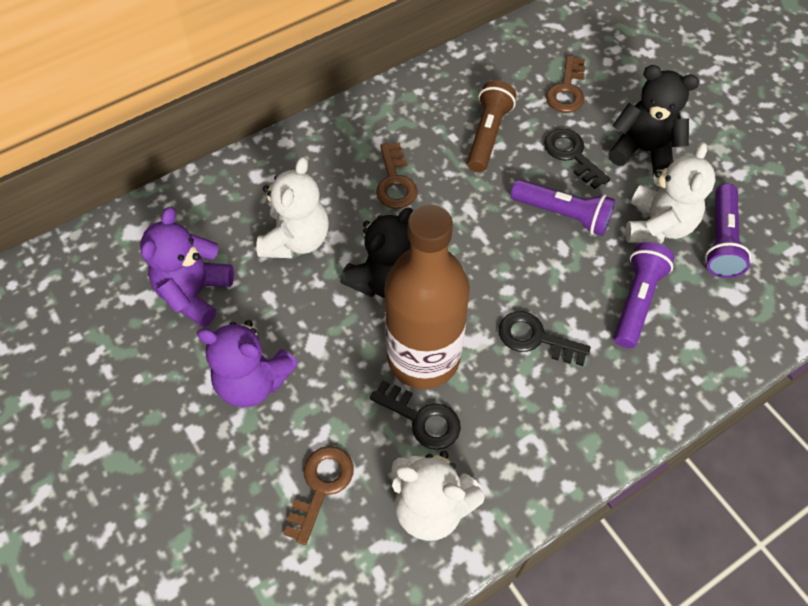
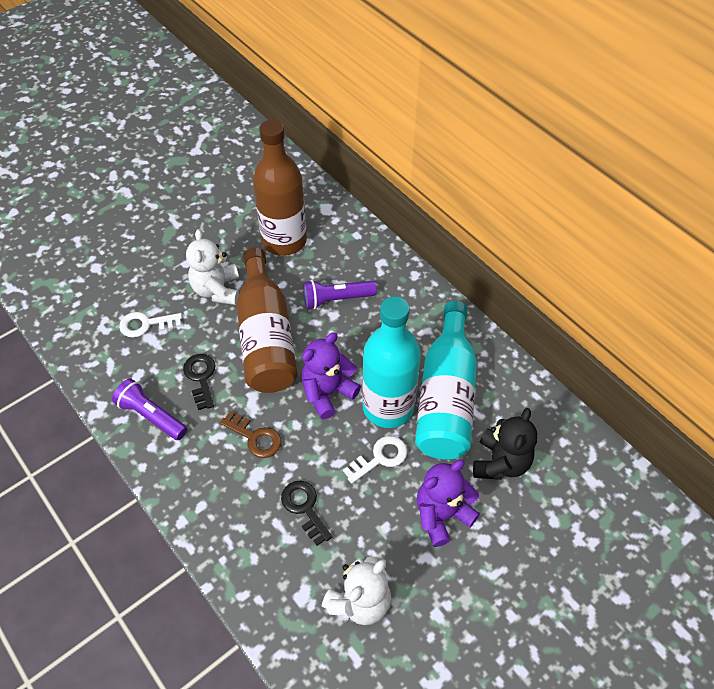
black key: [370,381,461,450] [499,311,591,366] [544,129,610,189] = 3 -> [183,354,216,410] [281,481,332,546] = 2
black teddy bear: [340,207,413,298] [608,65,700,174] = 2 -> [473,408,538,480] = 1
brown bottle: [384,204,470,389] = 1 -> [236,247,298,393] [253,120,307,256] = 2
brown flashlight: [467,81,516,172] = 1 -> none = 0
brown key: [283,446,354,545] [376,143,418,209] [546,55,585,112] = 3 -> [220,411,282,458] = 1
purple flashlight: [511,179,615,236] [614,242,675,348] [705,184,751,278] = 3 -> [112,378,187,440] [303,280,377,309] = 2
turquoise bottle: none = 0 -> [362,296,421,428] [415,301,477,460] = 2
white key: none = 0 -> [119,312,182,338] [343,436,407,484] = 2
white teddy bear: [257,157,329,258] [392,451,485,541] [625,142,715,243] = 3 -> [186,229,239,305] [322,556,391,625] = 2

